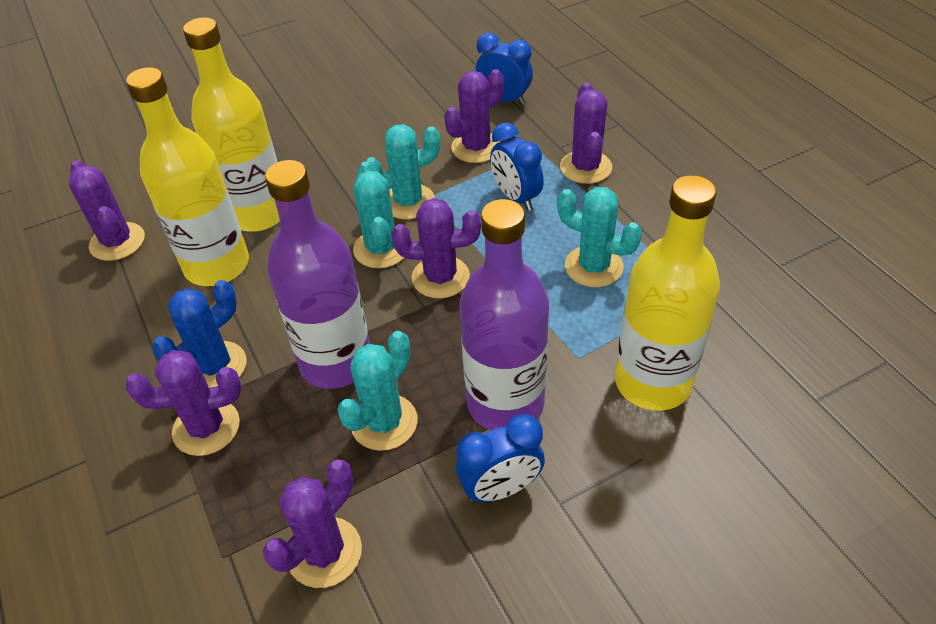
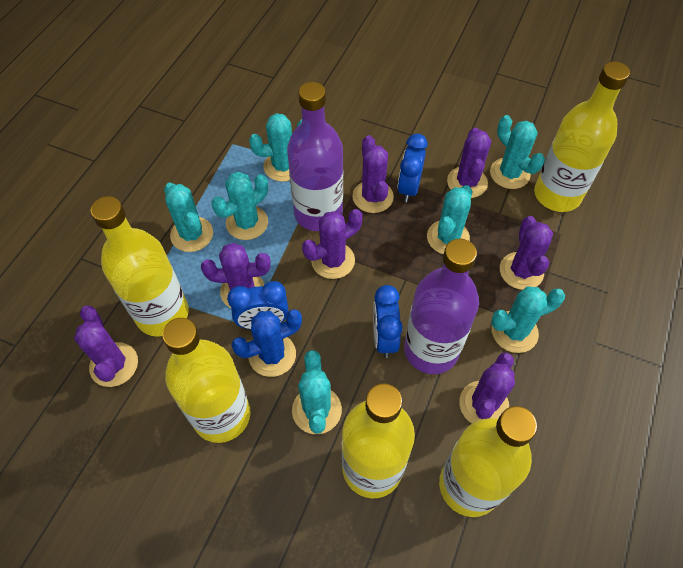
purple cactus: [69,160,145,261] [125,350,241,456] [263,460,362,588] [391,198,481,298] [444,69,504,163] [560,83,612,184] = 6 -> [74,306,138,387] [201,243,270,308] [302,209,363,279] [352,135,394,213] [447,128,491,198] [459,352,515,423] [500,216,553,290] = 7
turquoise cactus: [337,331,418,451] [353,161,404,268] [366,124,441,219] [557,187,642,287] = 4 -> [164,183,213,252] [212,172,268,240] [249,113,302,182] [292,350,342,434] [427,185,472,254] [490,115,545,189] [491,286,565,353] = 7
yellow bottle: [126,67,249,286] [183,17,280,232] [615,175,720,411] = 3 -> [91,196,189,337] [162,318,251,443] [342,383,415,498] [439,406,537,517] [534,61,630,212] = 5

